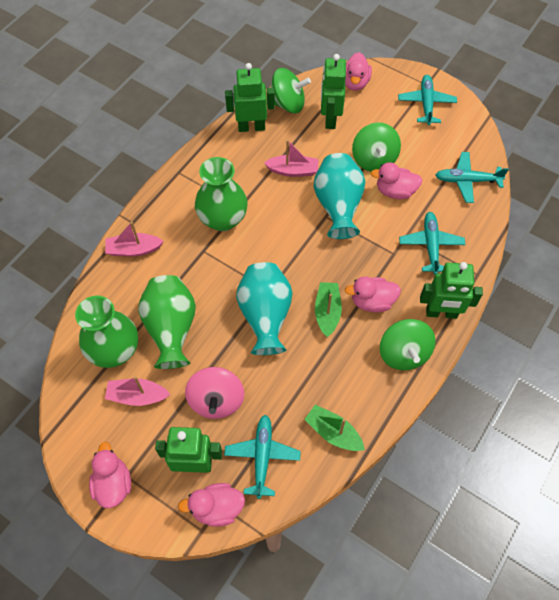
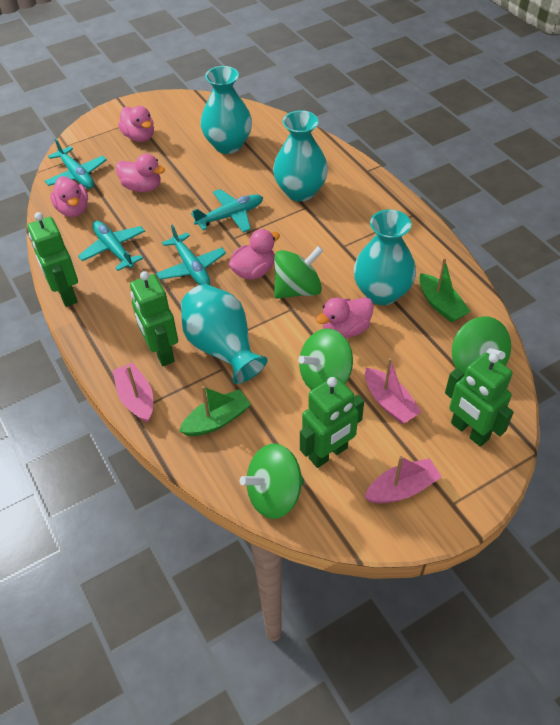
green spinning top: [271,68,311,113] [352,123,401,172] [380,319,436,370] = 3 -> [240,443,304,519] [274,246,323,299] [298,329,353,390] [452,316,511,376] = 4
green vase: [75,296,138,368] [138,275,196,369] [195,157,248,231] = 3 -> none = 0
pink spinning top: [185,367,244,419] = 1 -> none = 0
turquoise vase: [236,262,293,355] [314,153,365,239] = 2 -> [181,284,268,384] [201,66,252,154] [273,110,328,202] [354,210,416,305] = 4

